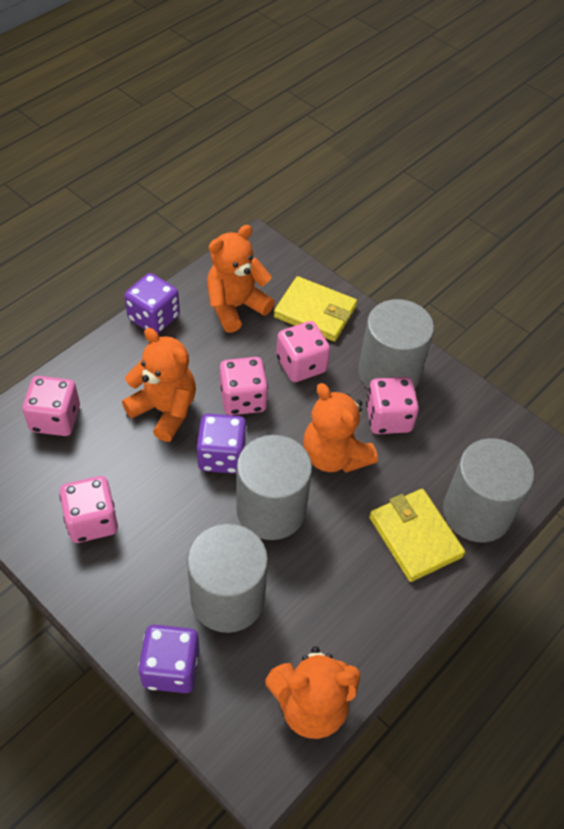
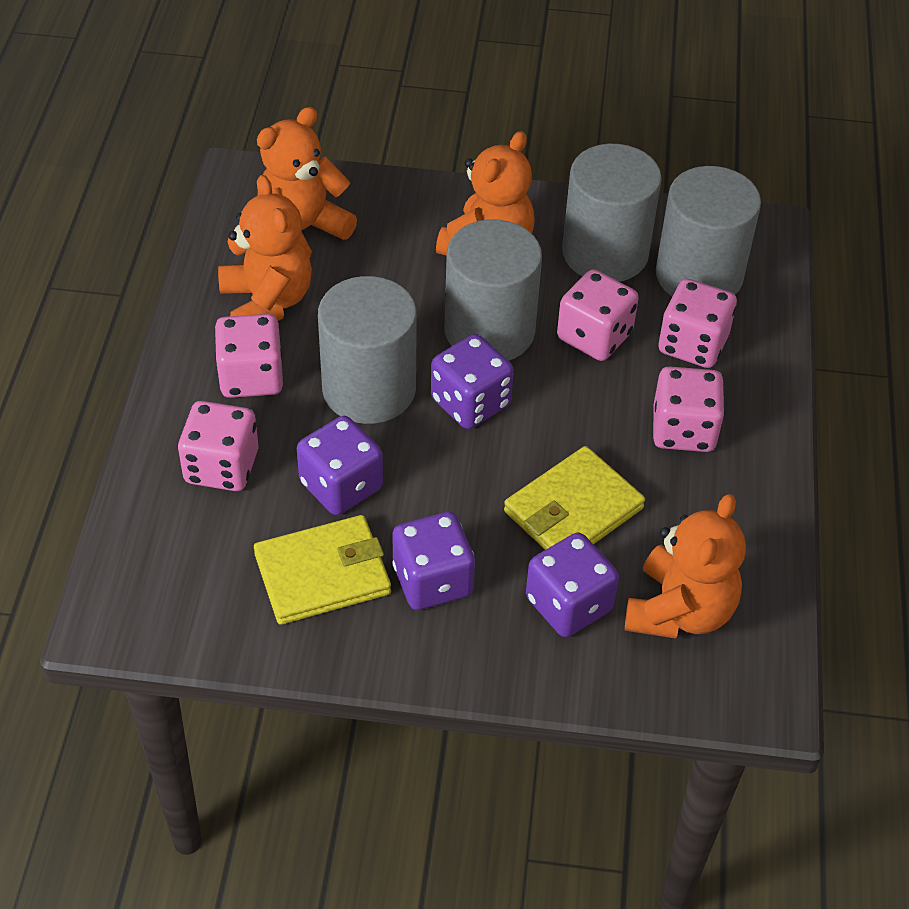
purple dice: [124,273,180,334] [138,625,200,693] [197,414,247,474] = 3 -> [297,416,383,515] [392,512,475,610] [431,334,514,429] [526,533,619,637] = 4

